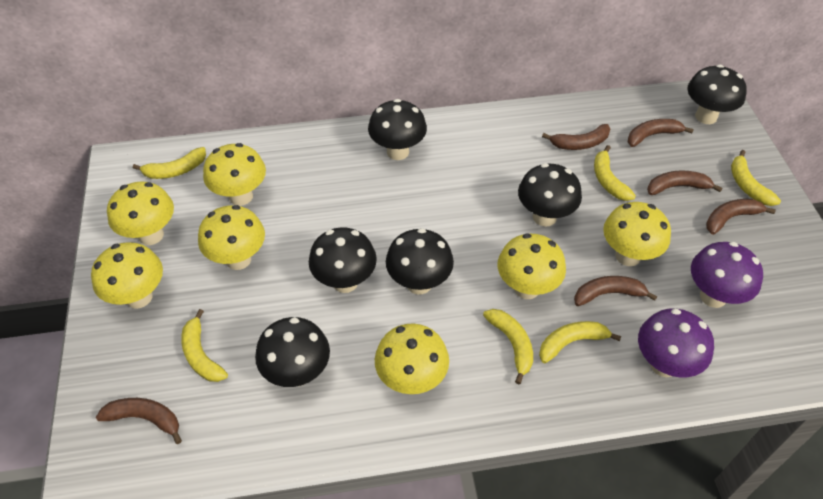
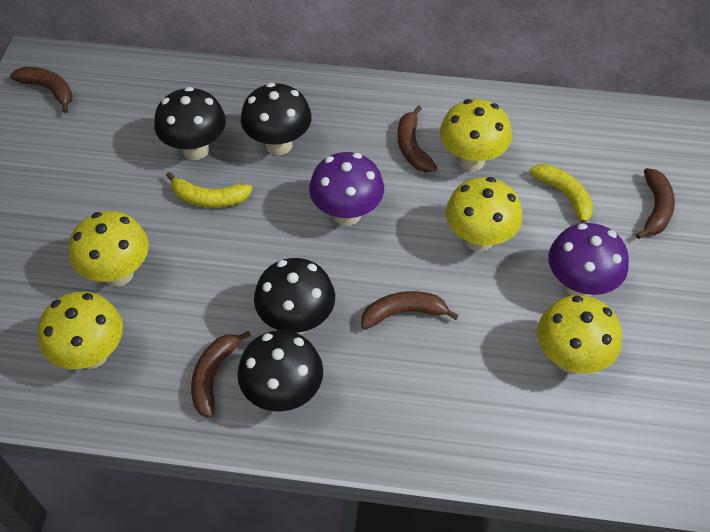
black mushroom: [255,317,330,387] [309,227,377,293] [368,99,427,160] [386,228,454,294] [518,163,582,227] [687,64,747,124] = 6 -> [154,87,226,160] [237,330,323,412] [241,83,312,155] [254,258,335,334] = 4
brown banana: [96,398,182,444] [542,124,610,150] [574,276,657,306] [628,119,694,147] [647,170,722,195] [706,199,776,235] = 6 -> [10,67,73,113] [191,331,251,418] [361,291,459,329] [398,105,437,172] [636,168,675,239] = 5
yellow banana: [133,147,206,179] [181,309,228,382] [483,309,533,384] [539,321,621,363] [594,145,636,201] [731,150,781,206] = 6 -> [166,172,252,208] [529,164,593,223] = 2
yellow mushroom: [91,242,163,309] [107,181,174,245] [198,205,265,270] [203,143,266,206] [375,324,449,394] [498,233,566,299] [603,202,671,266] = 7 -> [38,291,123,369] [69,211,149,287] [440,99,512,171] [446,177,522,252] [537,295,622,373] = 5

